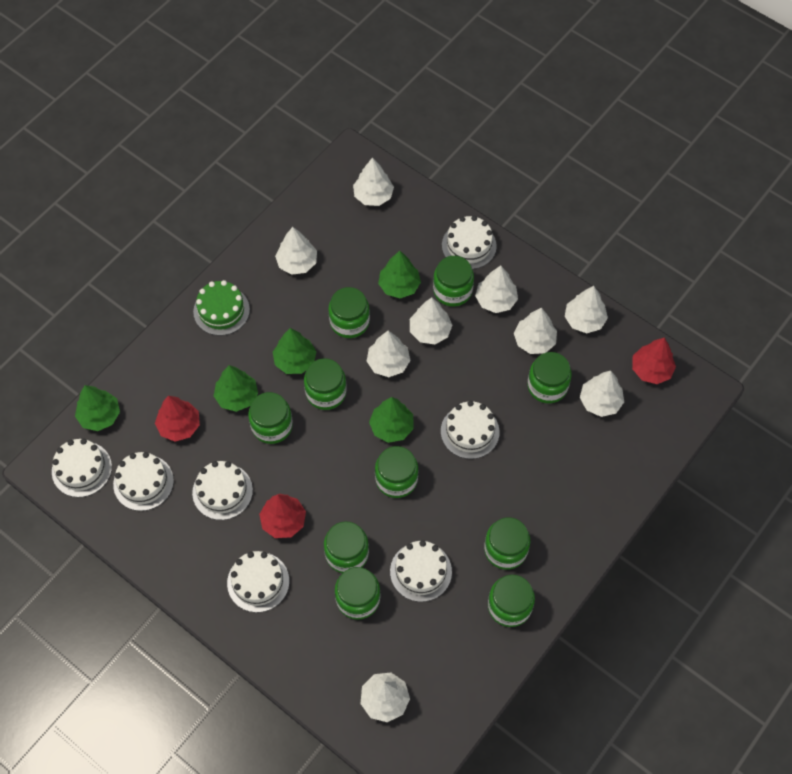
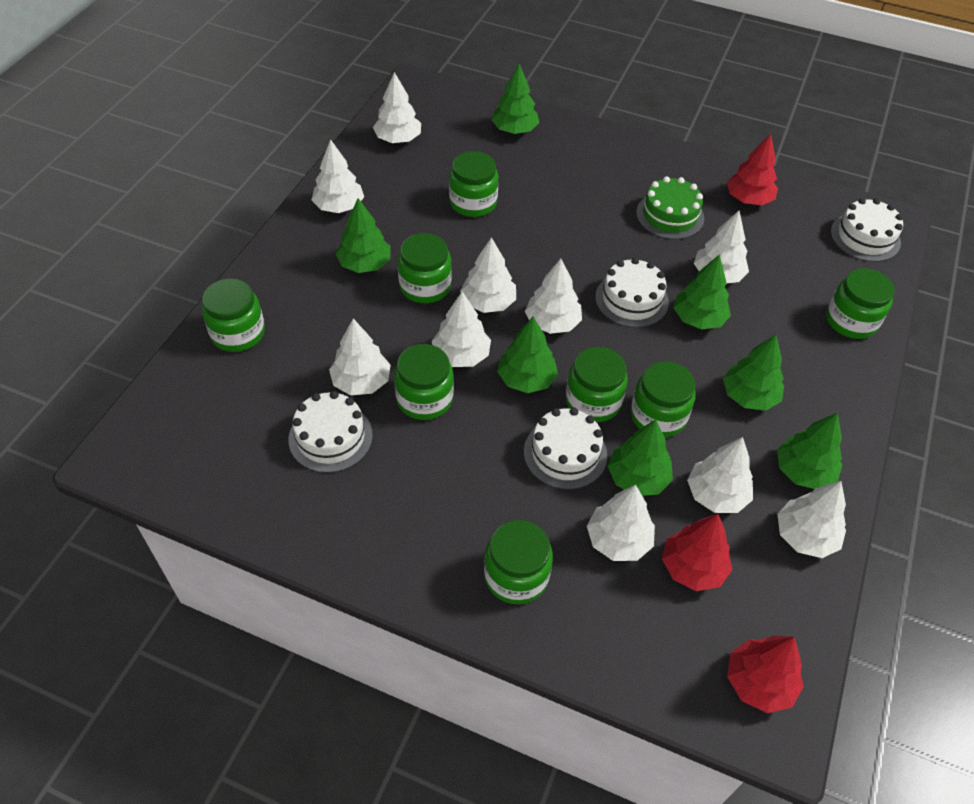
green jar: [248,392,293,444] [304,358,347,410] [324,521,369,573] [329,287,370,338] [335,567,380,620] [375,446,418,498] [433,256,474,307] [484,517,530,570] [488,575,535,627] [527,352,572,403] = 10 -> [202,279,265,352] [394,344,454,420] [398,233,452,303] [449,151,499,217] [484,520,553,604] [565,347,628,422] [631,361,696,437] [826,268,895,339] = 8
green tree: [75,385,120,431] [214,365,258,412] [273,328,317,374] [369,397,414,443] [378,251,421,298] = 5 -> [336,198,391,273] [491,64,539,134] [497,316,558,393] [608,419,673,496] [673,254,731,329] [723,335,784,411] [777,413,842,489] = 7
white cake: [52,439,112,497] [113,452,174,511] [192,461,253,520] [227,551,289,613] [390,540,452,602] [441,401,500,459] [442,216,497,269] = 7 -> [289,391,373,473] [524,408,607,489] [595,258,669,328] [831,198,903,262] = 4
white tree: [275,227,317,275] [353,157,394,206] [361,673,410,722] [367,331,411,377] [410,298,452,344] [475,266,518,313] [514,307,557,354] [565,286,608,333] [580,371,624,417] = 9 -> [311,139,364,213] [329,318,391,395] [373,72,421,143] [432,292,491,367] [460,237,516,313] [525,259,582,334] [587,485,655,561] [687,437,753,513] [694,211,749,283] [777,481,846,558] = 10

